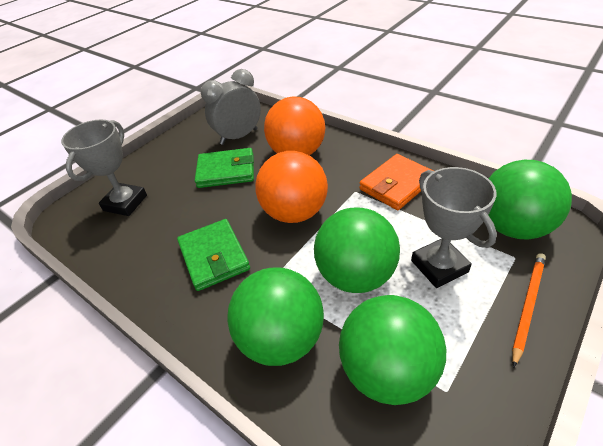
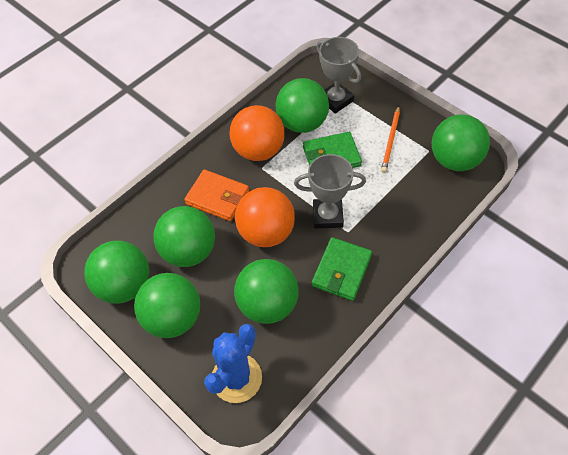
blue cactus: none = 0 -> [204,324,262,403] = 1
green ball: [227,267,324,366] [314,207,400,293] [339,295,446,405] [488,160,572,240] = 4 -> [84,241,149,304] [134,273,200,338] [153,206,215,267] [234,259,298,324] [275,78,329,133] [432,114,490,171] = 6
grey clock: [201,69,261,145] = 1 -> none = 0

